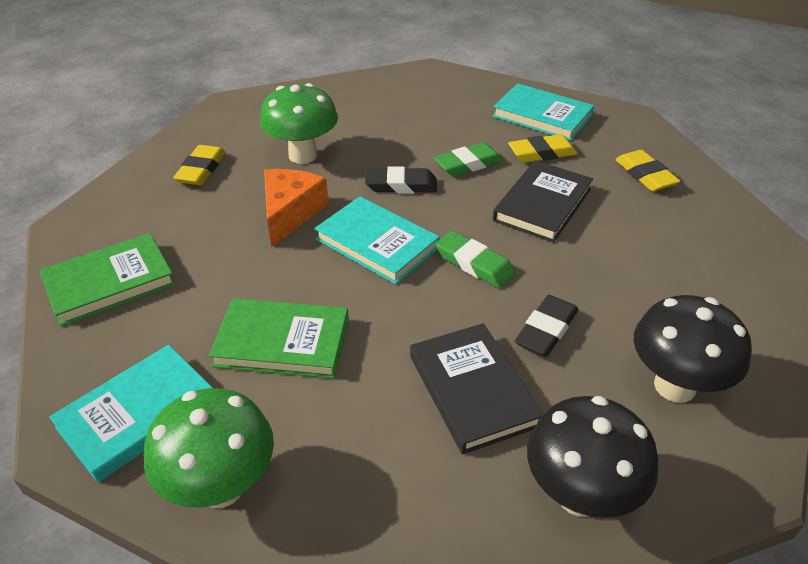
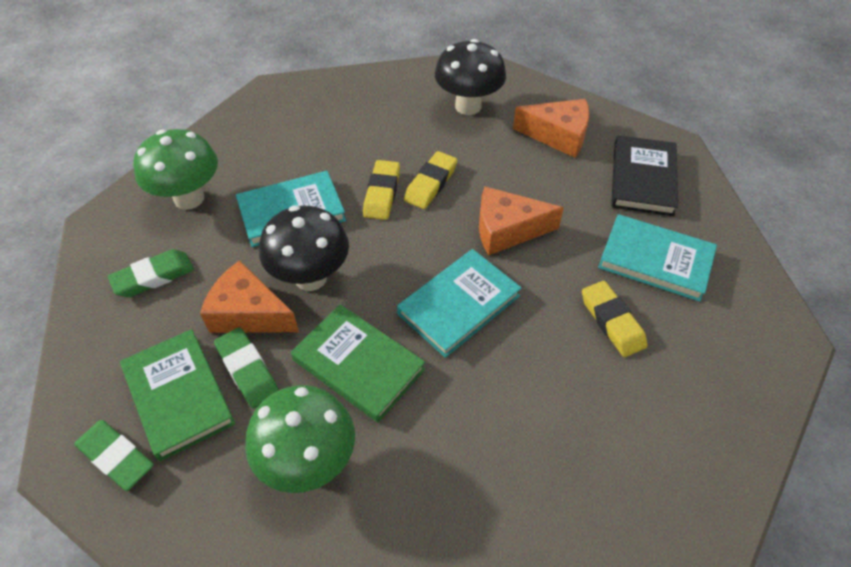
black book: [410,323,543,454] [493,160,593,243] = 2 -> [611,135,678,216] = 1
black eraser: [365,166,437,194] [515,295,578,357] = 2 -> none = 0
green eraser: [434,143,503,176] [436,231,516,288] = 2 -> [74,420,153,491] [108,249,194,297] [214,327,279,408] = 3
orange cheese: [264,169,329,247] = 1 -> [200,260,299,333] [479,187,564,255] [513,99,589,158] = 3

